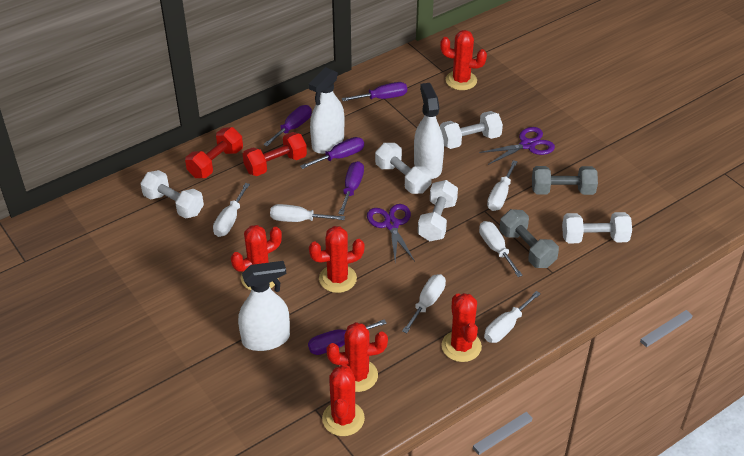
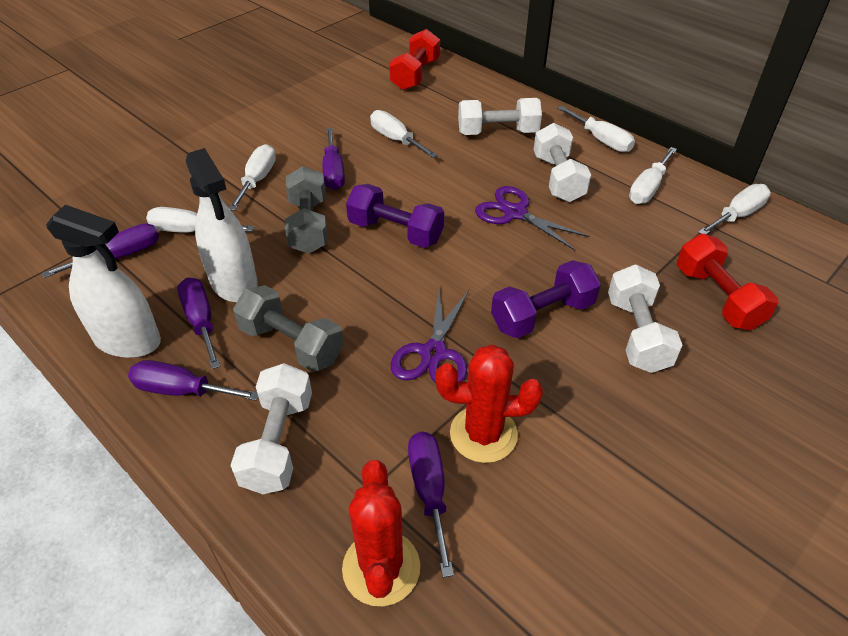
purple dumbbell: none = 0 -> [346,184,444,248] [491,260,601,338] = 2
red cactus: [231,225,282,290] [309,226,365,293] [322,364,365,436] [326,322,388,392] [440,30,487,90] [442,293,482,362] = 6 -> [342,460,420,606] [436,344,543,463] = 2
white dumbbell: [140,170,204,219] [375,143,432,194] [418,180,458,241] [440,111,503,149] [562,212,632,243] = 5 -> [230,363,312,494] [458,98,542,135] [533,123,591,202] [608,264,682,373] = 4
white spray bottle: [238,261,290,351] [309,67,344,154] [414,83,444,179] = 3 -> [46,205,161,358] [186,148,258,302] = 2

